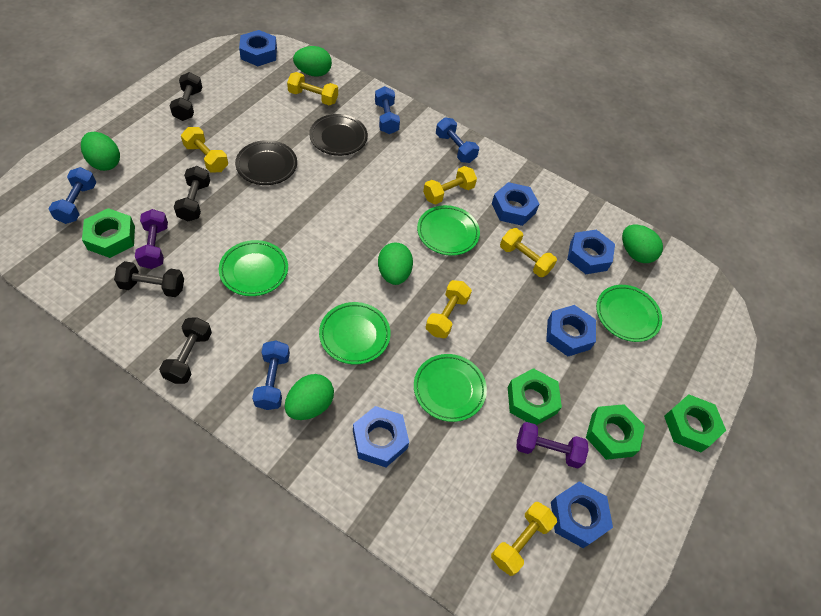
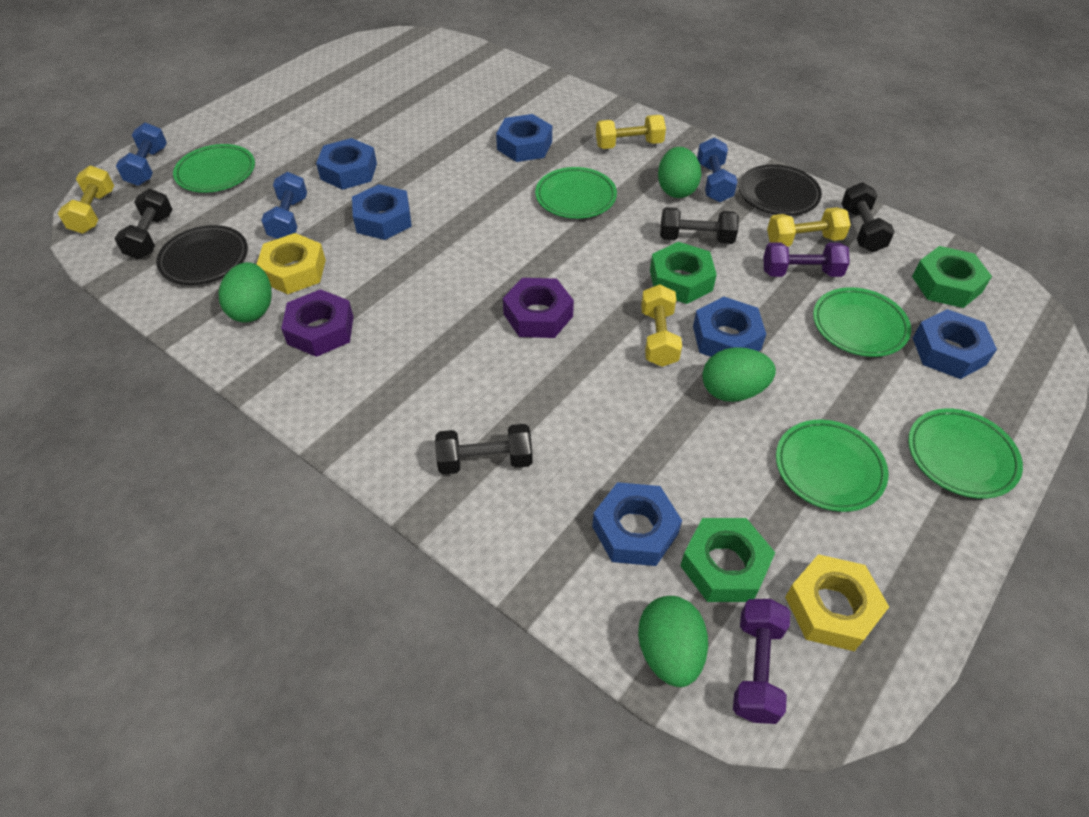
blue dumbbell: [49,167,96,224] [252,341,290,410] [375,86,400,134] [436,117,479,163] = 4 -> [116,123,167,186] [261,172,307,239] [697,137,737,202] = 3
green egg: [81,132,120,171] [285,374,334,420] [293,46,332,77] [378,242,413,285] [622,225,663,263] = 5 -> [218,262,272,323] [638,596,708,687] [658,147,702,198] [702,347,776,402] = 4
green nut: [82,208,135,258] [508,368,562,425] [586,404,645,460] [664,394,726,453] = 4 -> [650,242,717,304] [680,518,775,602] [912,246,992,308] = 3
purple nut: none = 0 -> [281,289,354,357] [503,278,574,338] = 2
yellow dumbbell: [181,127,228,173] [287,72,338,106] [423,166,477,205] [426,280,472,338] [491,502,557,576] [500,228,557,277] = 6 -> [58,166,114,234] [596,115,666,149] [641,284,682,367] [767,207,851,247] = 4
yellow nut: none = 0 -> [256,233,326,294] [785,554,889,651] = 2

